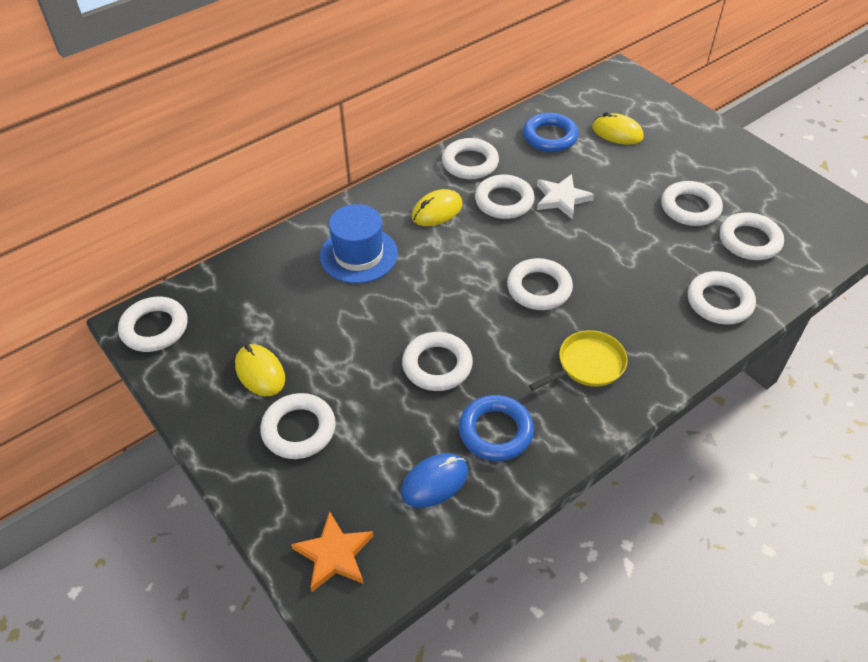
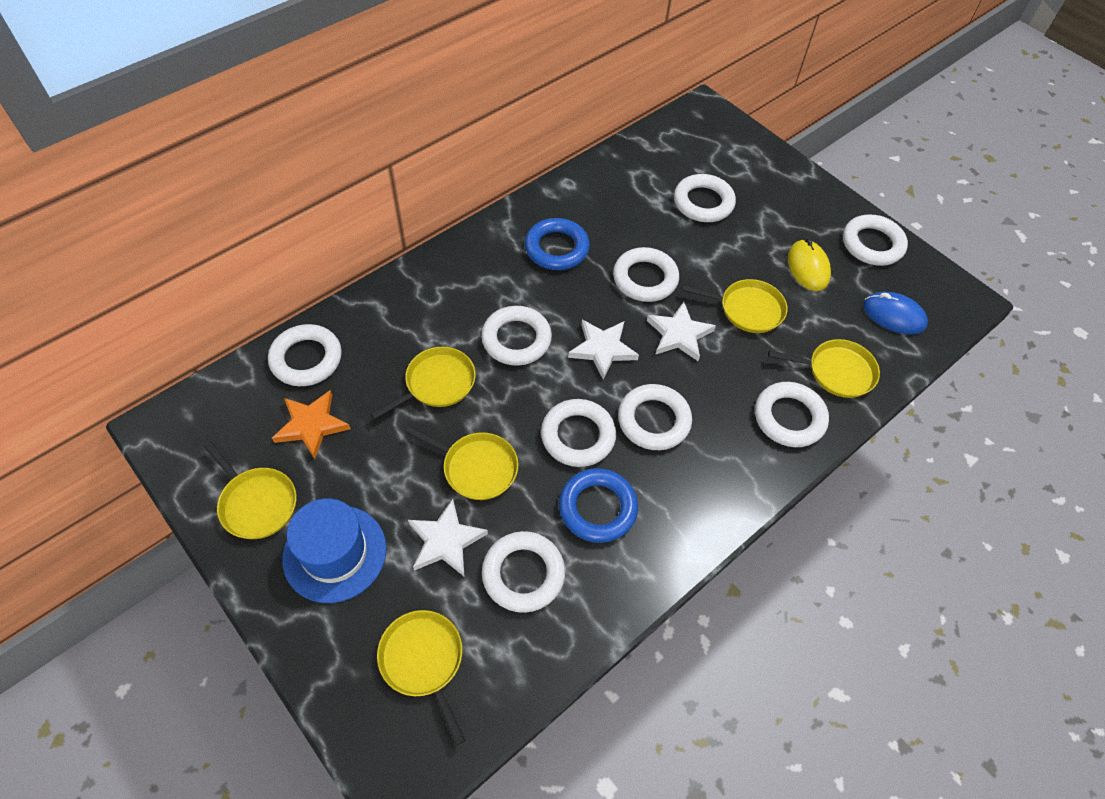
white star: [537,174,594,219] = 1 -> [408,499,488,576] [568,320,639,380] [647,302,716,361] = 3
yellow mouse: [235,344,285,396] [412,189,463,226] [592,112,644,145] = 3 -> [788,238,831,291] = 1
yellow pan: [529,330,628,391] = 1 -> [203,441,296,539] [370,347,476,419] [377,610,465,746] [405,426,518,500] [682,279,787,333] [768,339,880,398] = 6

